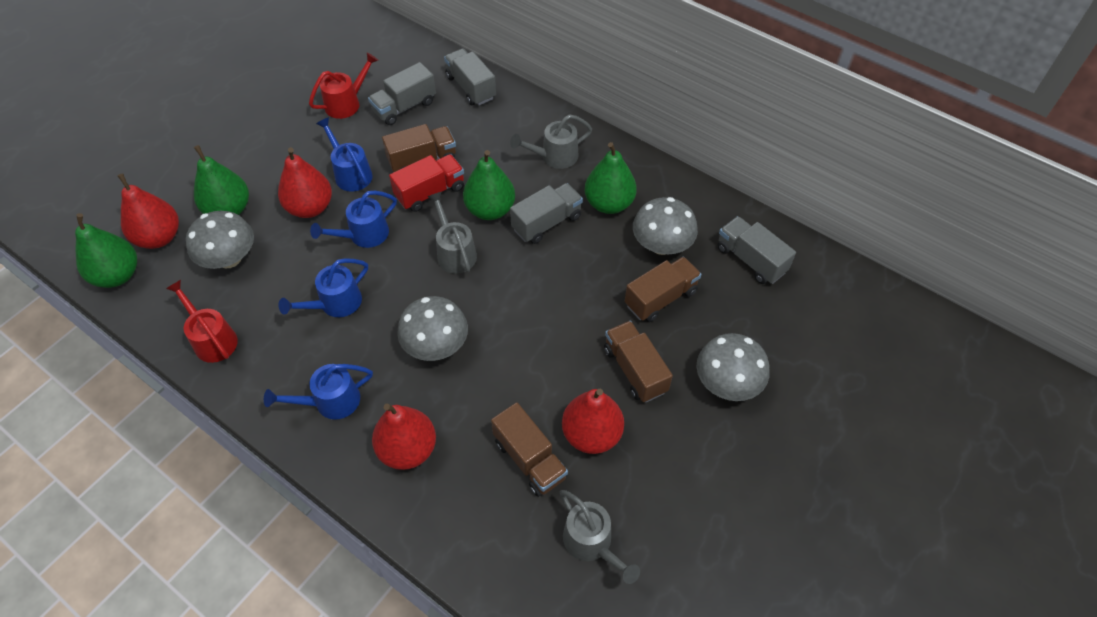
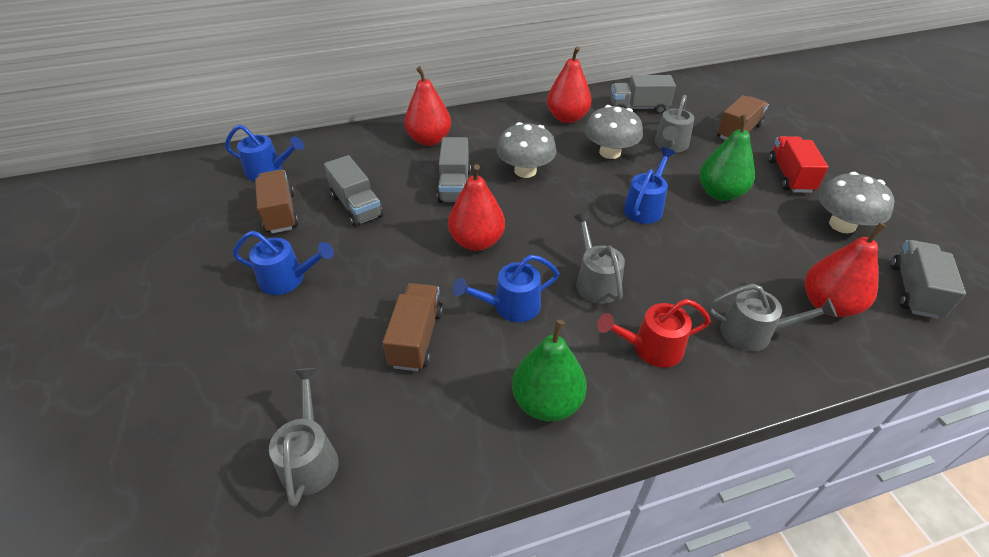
brown truck: [382,124,456,172] [491,402,568,497] [604,321,673,402] [625,257,701,322] = 4 -> [255,170,298,234] [383,283,443,371] [717,95,769,140] = 3
green pear: [75,213,137,288] [194,145,249,215] [463,150,515,220] [585,142,637,214] = 4 -> [512,320,587,421] [700,114,755,201] = 2
grey mushroom: [186,211,254,269] [397,296,468,361] [633,197,698,255] [697,333,769,401] = 4 -> [497,122,557,178] [585,105,643,159] [819,172,895,233] = 3
grey watering can: [427,191,477,274] [510,114,592,169] [559,490,640,584] = 3 -> [269,368,339,507] [573,212,625,304] [655,95,694,152] [707,284,837,352] = 4
red watering can: [166,280,238,363] [309,53,379,119] = 2 -> [597,299,711,368] = 1

